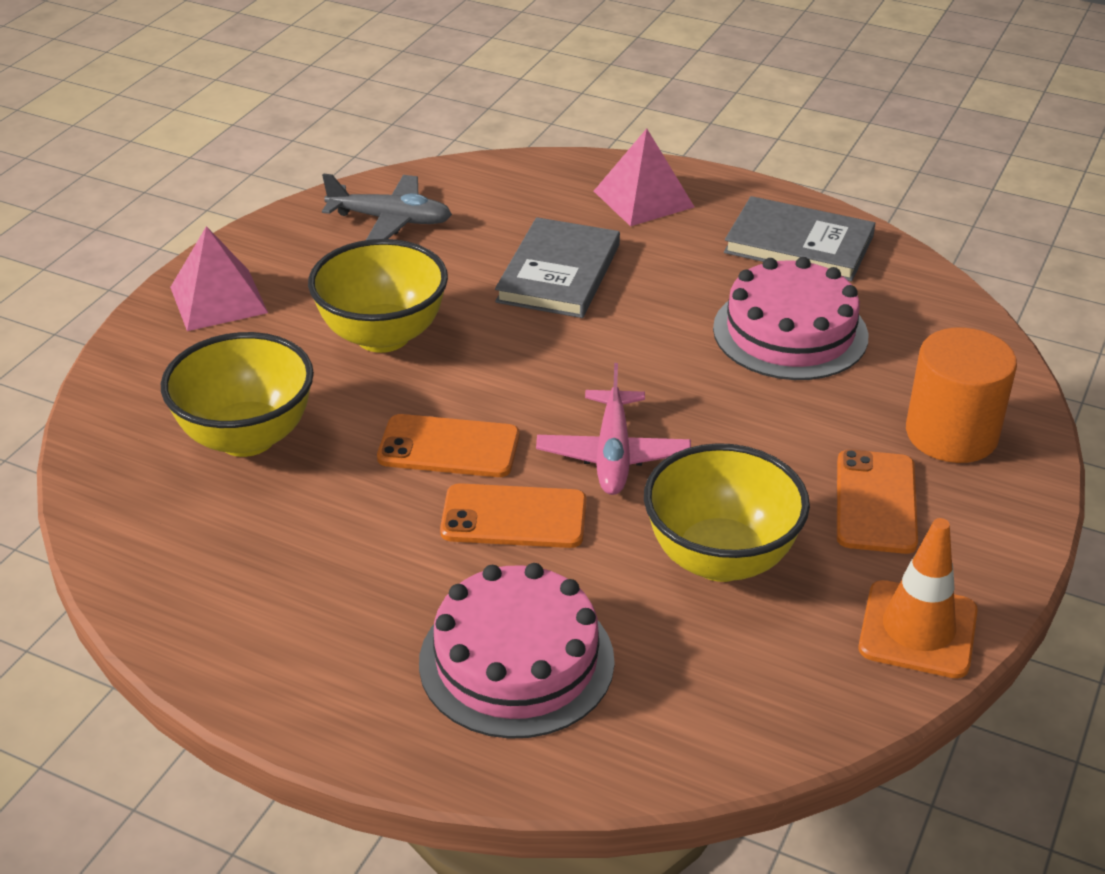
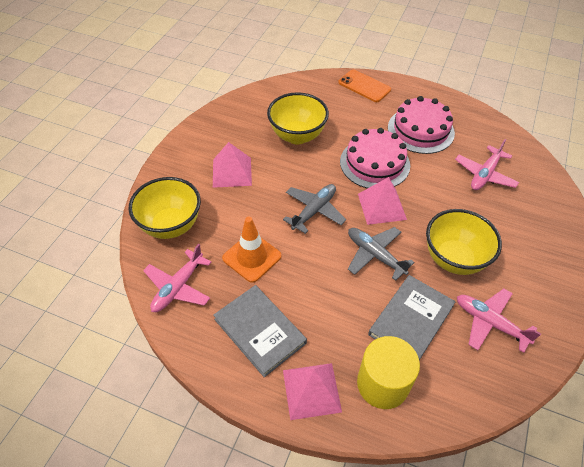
grey plane: [322,173,452,240] = 1 -> [283,184,346,234] [348,227,415,281] = 2
orange cylinder: [906,327,1017,463] = 1 -> none = 0
orange phone: [377,414,519,477] [440,483,586,548] [837,449,918,554] = 3 -> [338,70,391,102] = 1
pink plane: [536,363,691,495] = 1 -> [143,244,211,312] [455,139,519,190] [457,289,541,353] = 3
pink pyramid: [170,226,268,331] [594,128,694,226] = 2 -> [213,142,252,188] [283,363,342,420] [358,177,407,225] = 3
yellow cylinder: none = 0 -> [357,336,420,409] = 1

